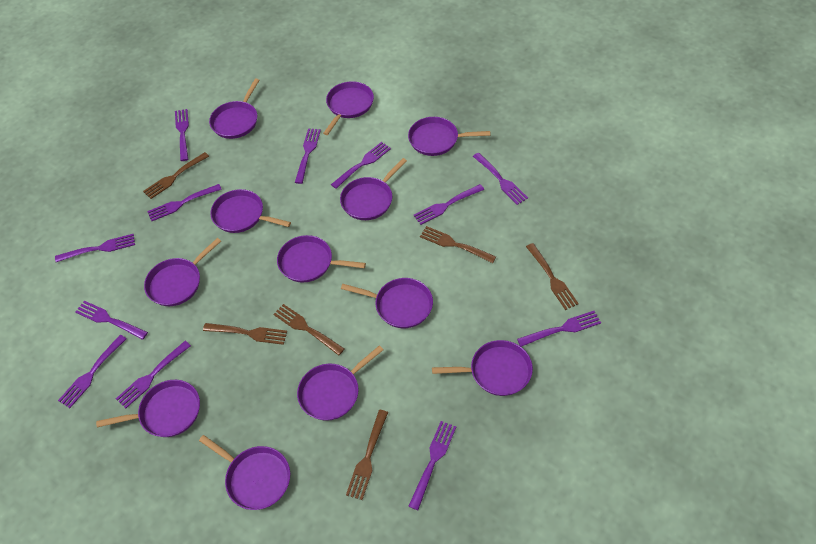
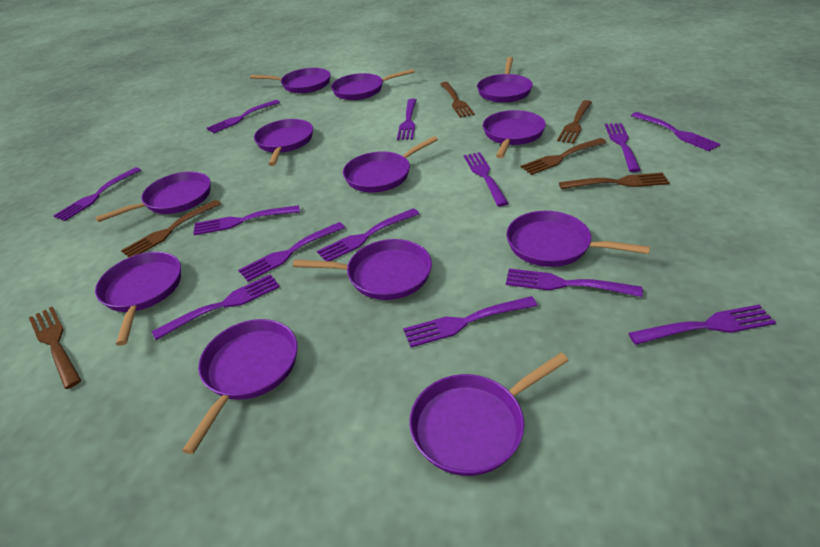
purple fork: [55,234,135,262] [58,335,127,408] [75,301,148,340] [116,341,191,409] [147,184,222,221] [175,109,189,161] [295,128,321,184] [331,142,391,189] [408,421,456,510] [413,184,484,225] [473,153,528,205] [517,311,601,347] = 12 -> [53,167,141,221] [152,274,280,340] [193,205,300,235] [207,100,280,133] [238,222,345,282] [317,208,419,261] [397,99,416,140] [403,296,537,347] [464,152,509,206] [506,268,643,297] [605,123,641,172] [628,305,776,345] [631,112,721,151] = 13

